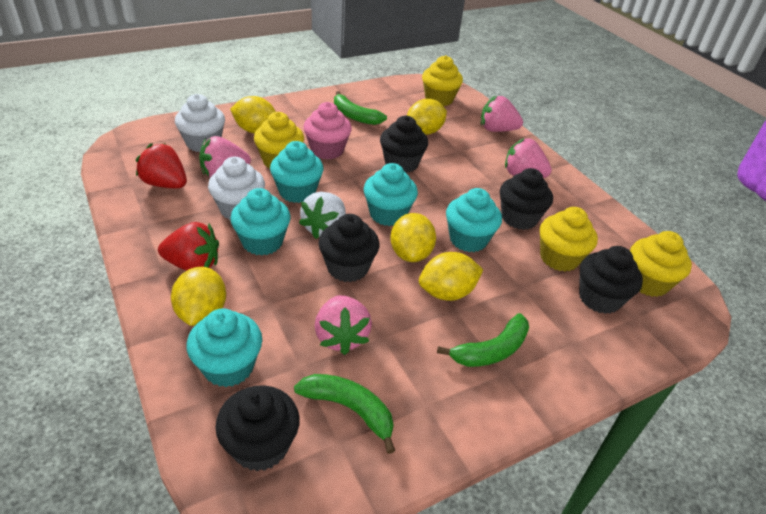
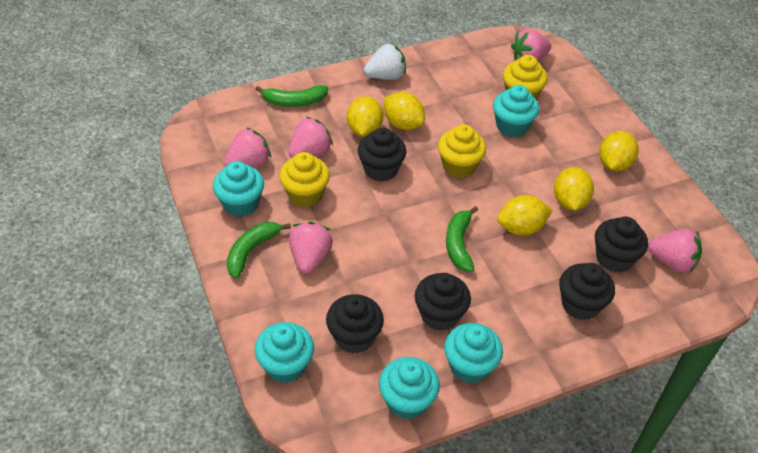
pink cupcake: [303,102,352,159] = 1 -> none = 0
pink strawberry: [199,136,251,178] [315,295,372,355] [481,96,523,132] [505,138,552,178] = 4 -> [225,127,271,168] [288,117,333,158] [289,222,333,274] [511,29,551,61] [648,229,702,273] = 5
red strawberry: [136,143,187,188] [158,222,219,271] = 2 -> none = 0
white cupcake: [175,94,225,152] [208,157,265,220] = 2 -> none = 0
yellow cupcake: [254,112,304,169] [422,55,463,106] [540,207,598,271] [630,231,692,297] = 4 -> [279,152,330,207] [438,124,486,178] [503,55,548,99] = 3

